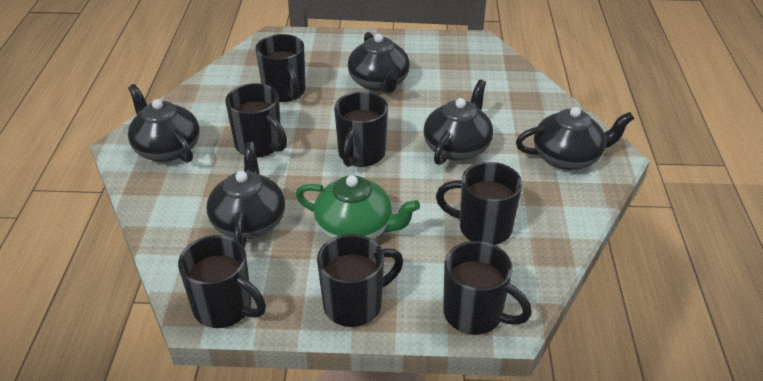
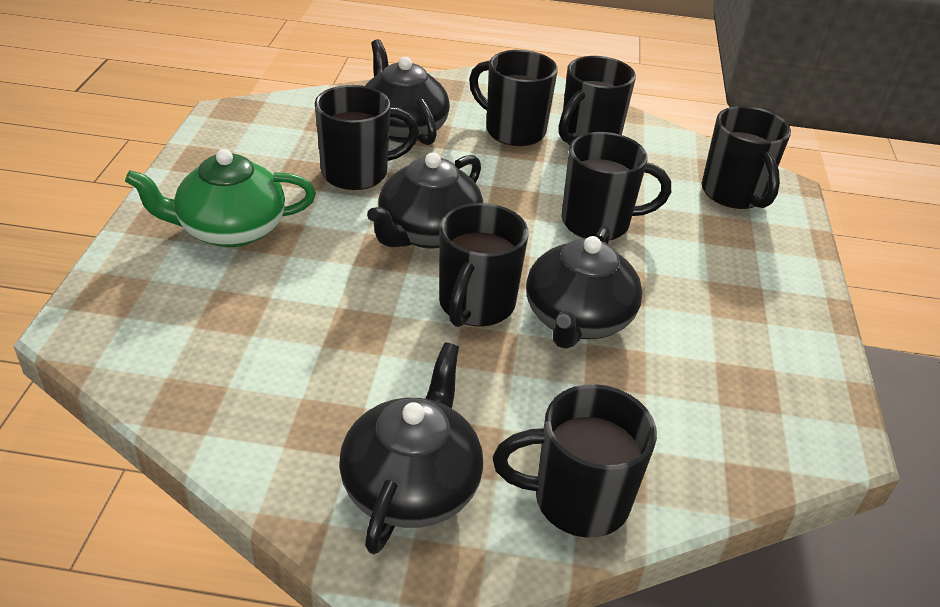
black teapot: [128,84,200,163] [207,142,285,248] [348,32,410,93] [423,80,493,165] [516,107,634,170] = 5 -> [339,342,483,554] [365,39,450,145] [367,152,483,249] [526,226,642,349] = 4

